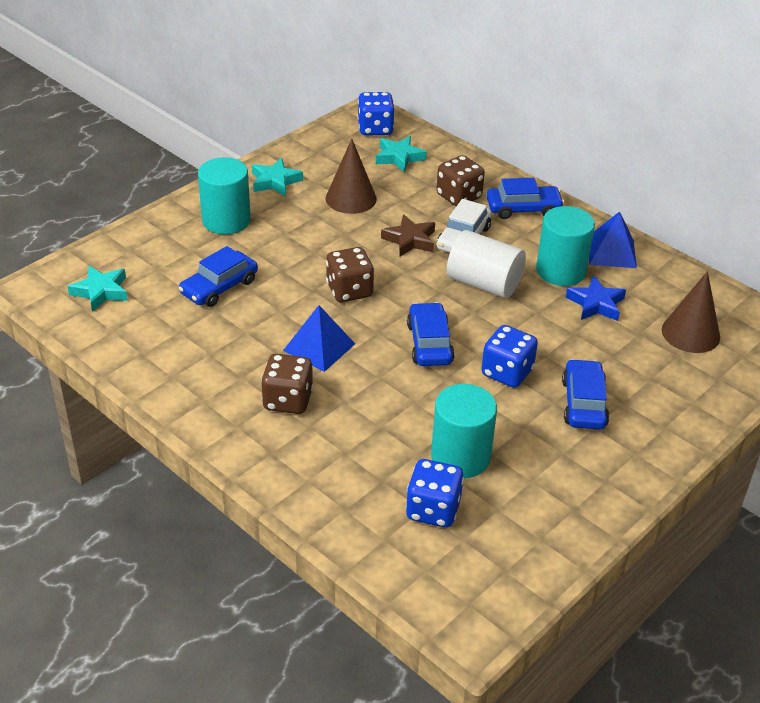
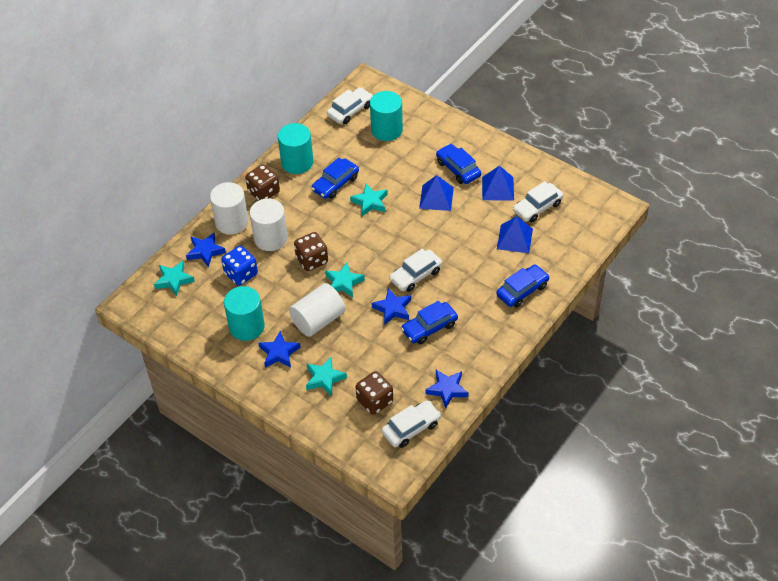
blue dice: [357,92,394,136] [406,459,464,527] [481,325,538,388] = 3 -> [221,246,258,286] = 1
blue pyramid: [283,305,355,372] [589,211,637,268] = 2 -> [419,175,454,211] [482,166,514,201] [497,216,533,253] = 3
blue star: [566,276,626,321] = 1 -> [186,233,226,267] [259,331,301,368] [371,288,411,325] [426,370,468,408] = 4
brown cone: [326,139,377,214] [662,271,720,353] = 2 -> none = 0
brown star: [381,215,435,256] = 1 -> none = 0
turquoise star: [67,266,128,312] [252,158,303,196] [376,136,427,173] = 3 -> [154,261,195,296] [306,356,347,395] [325,262,365,297] [350,184,388,216] = 4
white car: [437,199,491,253] = 1 -> [327,87,373,124] [381,400,441,448] [389,248,442,292] [513,181,563,222] = 4
white cylinder: [447,230,526,298] = 1 -> [210,182,249,235] [250,198,288,251] [289,283,345,337] = 3

